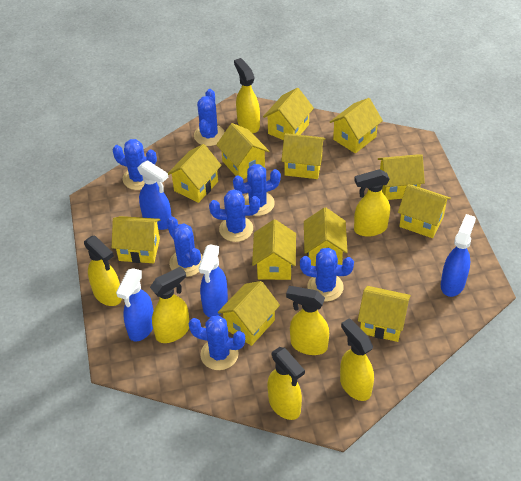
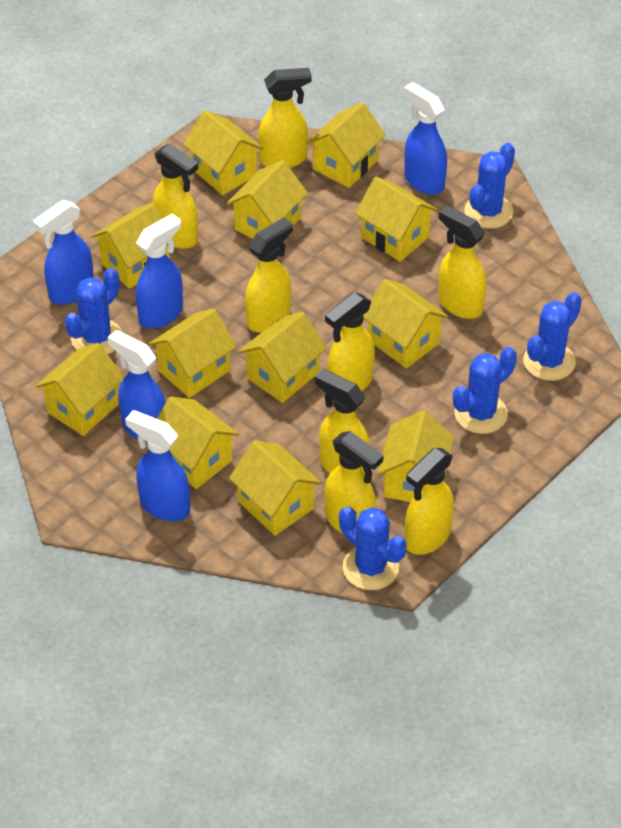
blue cactus: [112,139,157,190] [167,217,203,277] [189,315,245,370] [194,89,225,146] [209,189,260,242] [233,164,281,216] [300,248,354,301] = 7 -> [65,268,122,354] [339,506,407,590] [453,347,517,434] [464,143,515,229] [523,292,582,381] = 5
blue spray bottle: [116,268,154,342] [137,160,172,230] [198,244,228,317] [441,214,476,297] = 4 -> [33,200,94,305] [108,330,166,443] [125,410,190,521] [136,213,183,329] [404,82,447,195] = 5
yellow spray bottle: [84,235,122,306] [150,266,189,343] [234,58,260,133] [267,347,305,420] [286,286,329,355] [340,318,374,401] [354,169,390,237] = 7 -> [152,144,198,249] [245,217,293,332] [258,68,312,168] [315,369,370,475] [325,292,375,391] [325,431,384,534] [405,448,454,555] [438,206,486,319] = 8

